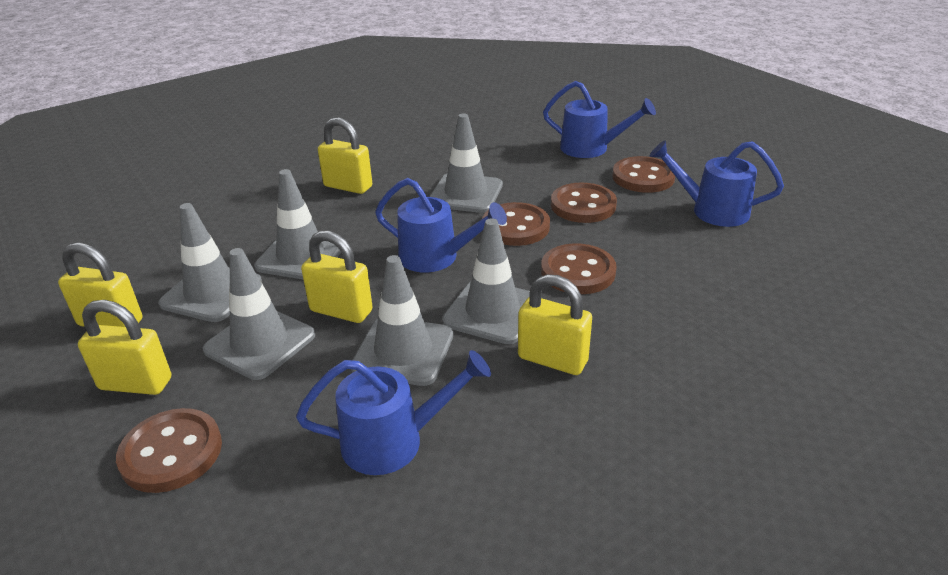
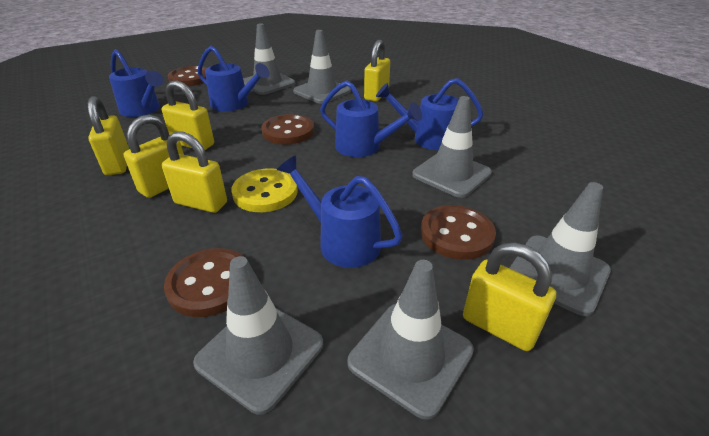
blue watering can: [296,350,491,475] [375,178,507,273] [543,81,656,158] [649,140,784,227] = 4 -> [109,49,163,117] [197,46,270,111] [277,155,402,268] [320,80,422,157] [376,78,484,150] = 5
brown button: [116,408,222,493] [482,202,550,246] [541,243,617,294] [551,182,617,223] [612,156,675,193] = 5 -> [164,248,244,317] [168,66,207,86] [261,114,314,145] [421,205,496,260] = 4
yellow button: none = 0 -> [232,168,298,212] = 1
yellow padlock: [58,243,143,327] [78,300,171,395] [301,231,373,323] [318,117,372,194] [518,274,592,375] = 5 -> [88,96,129,175] [124,115,184,198] [162,80,214,150] [162,131,227,213] [364,40,390,102] [463,243,556,351] = 6

